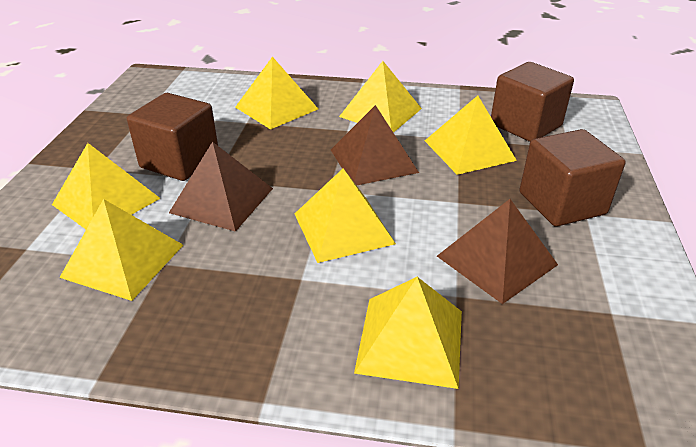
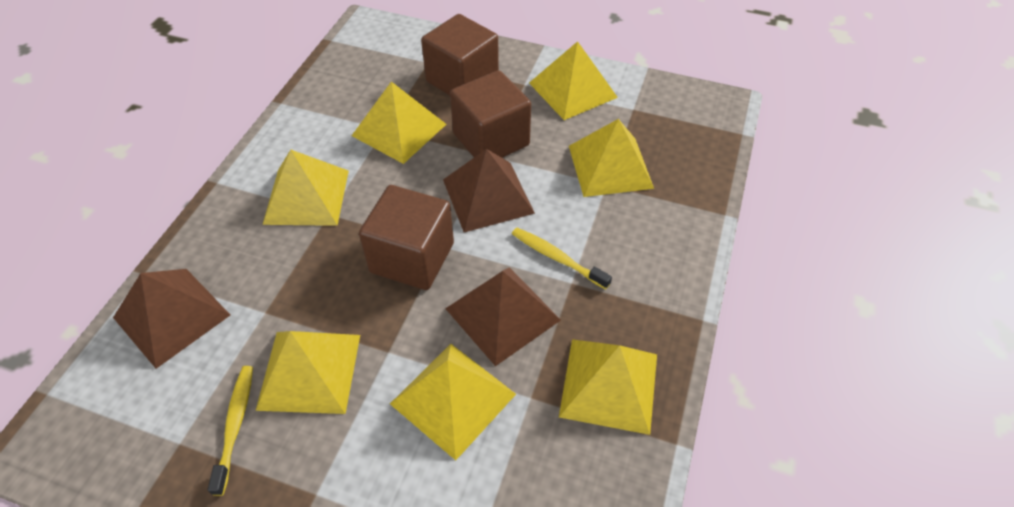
yellow toothbrush: none = 0 -> [207,366,253,496] [512,228,612,289] = 2

